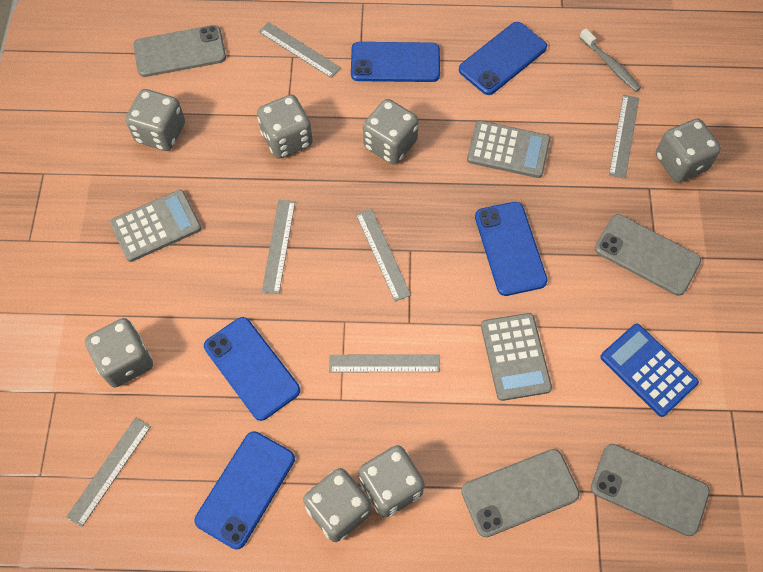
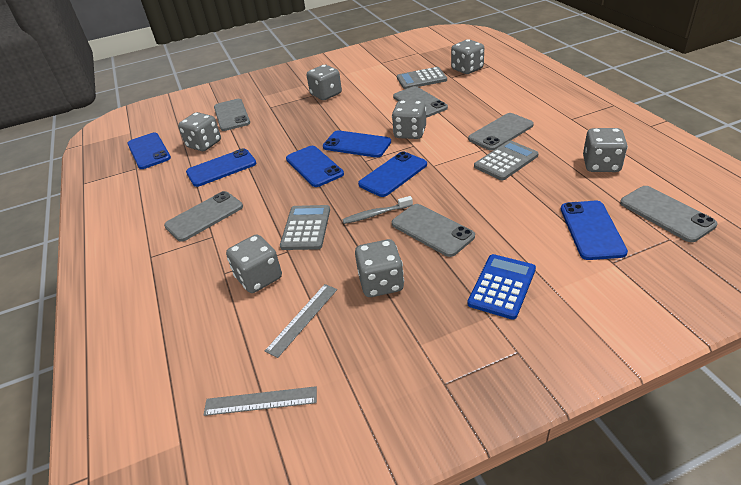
blue phone: [194,431,295,549] [204,317,300,421] [351,42,440,82] [459,22,547,95] [475,202,548,296] = 5 -> [127,133,171,169] [186,148,256,187] [286,146,344,187] [323,130,391,158] [358,151,427,197] [561,201,628,260] = 6
grey phone: [133,25,226,77] [461,449,580,537] [591,444,710,536] [595,214,701,296] = 4 -> [164,191,243,242] [214,99,250,131] [392,204,475,257] [393,86,448,118] [468,113,534,151] [620,186,718,242] = 6
grey ruler: [66,417,151,527] [259,22,341,78] [262,200,295,294] [329,354,440,372] [356,209,411,302] [609,95,639,179] = 6 -> [204,386,317,416] [265,284,337,358] = 2

